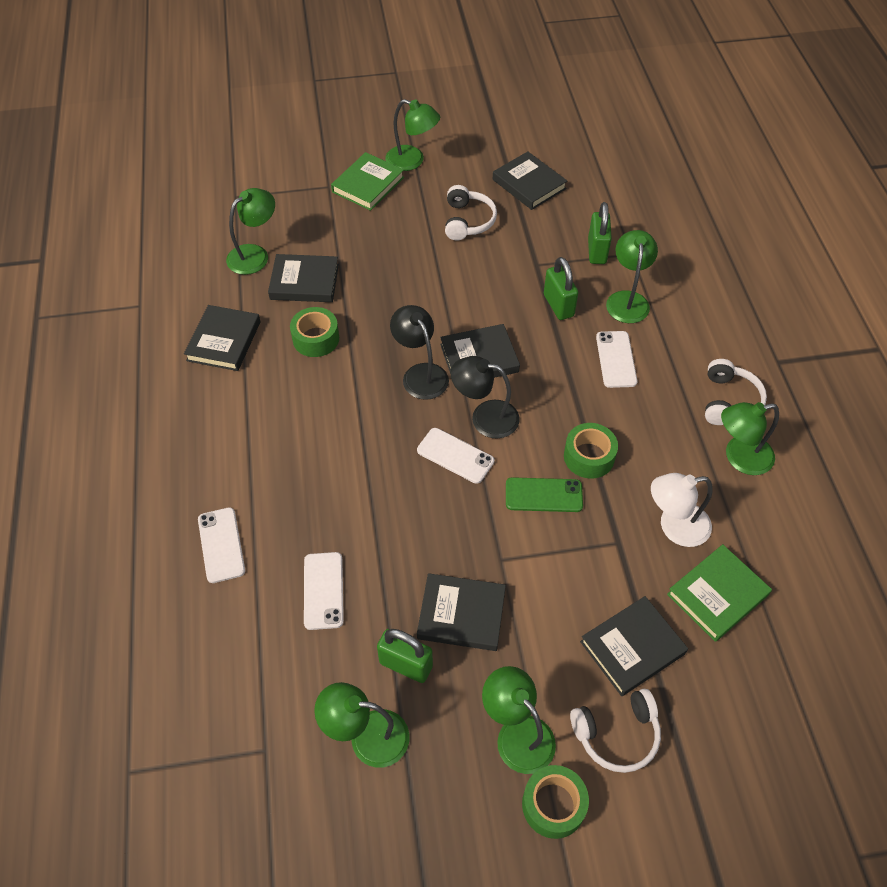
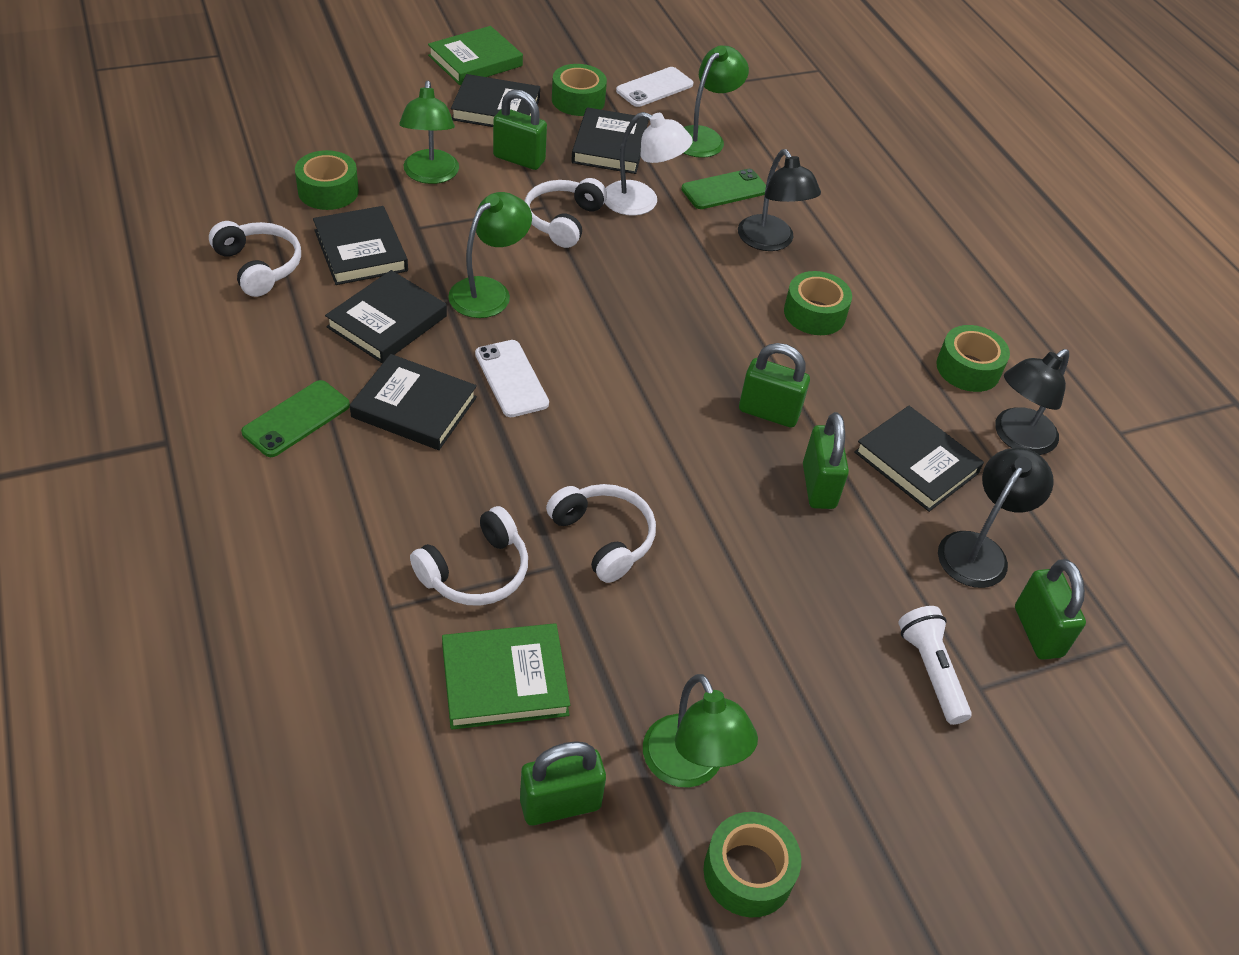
black lamp: [390,305,449,400] [451,356,520,439] = 2 -> [738,149,821,251] [938,448,1054,588] [995,349,1069,455] = 3
green lamp: [226,188,275,275] [314,682,409,768] [385,99,440,171] [482,666,556,774] [606,230,658,323] [721,402,779,475] = 6 -> [399,81,459,184] [448,192,532,318] [643,674,758,788] [684,46,749,158] = 4
green padlock: [377,629,433,683] [544,257,578,320] [588,202,612,264] = 3 -> [493,89,547,170] [520,741,606,826] [739,343,810,428] [803,412,849,509] [1015,559,1086,660] = 5
green phone: [506,477,583,512] = 1 -> [241,380,350,457] [681,169,766,209] = 2
green tape: [290,307,339,357] [522,765,589,839] [564,423,618,479] = 3 -> [295,150,359,210] [552,64,607,116] [704,812,801,918] [784,271,852,335] [936,325,1010,392] = 5
white flashlight: none = 0 -> [898,606,972,725] = 1
white headphones: [445,185,497,241] [570,689,661,773] [705,359,767,425] = 3 -> [209,221,301,297] [410,506,528,606] [525,178,607,248] [546,484,656,583] = 4
white phone: [198,507,245,583] [304,552,344,630] [417,428,494,484] [596,331,637,388] = 4 -> [475,340,549,417] [616,67,693,107] = 2

